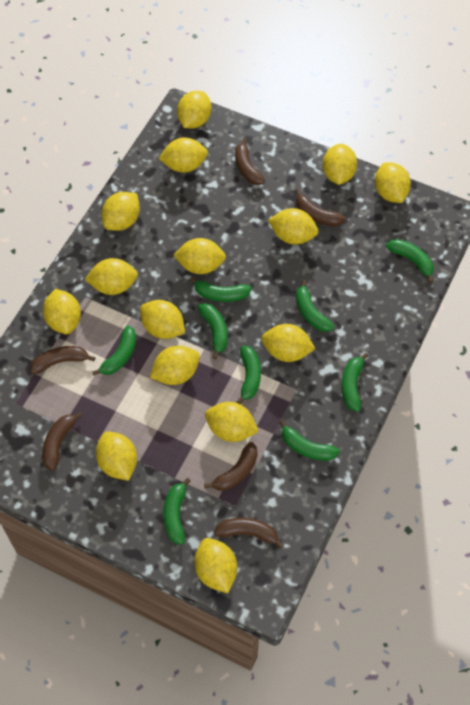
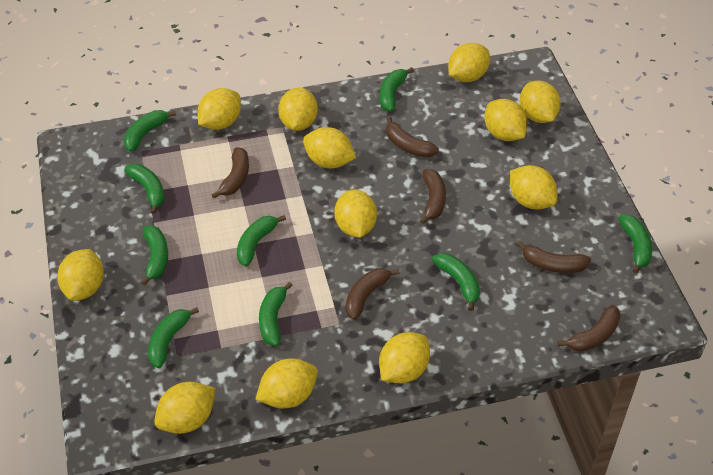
yellow lemon: [43,289,81,334] [85,258,138,295] [96,431,137,481] [102,192,140,231] [140,300,185,339] [150,346,200,385] [158,137,208,173] [173,238,226,274] [177,91,211,128] [194,538,237,594] [205,402,259,442] [261,324,316,362] [268,208,318,245] [322,144,357,185] [375,162,411,203] = 15 -> [57,249,104,301] [154,382,216,434] [198,88,241,130] [255,358,318,409] [278,88,318,131] [303,127,356,168] [334,189,377,238] [379,332,430,383] [448,43,490,82] [485,99,528,141] [510,165,558,209] [520,80,561,123] = 12

